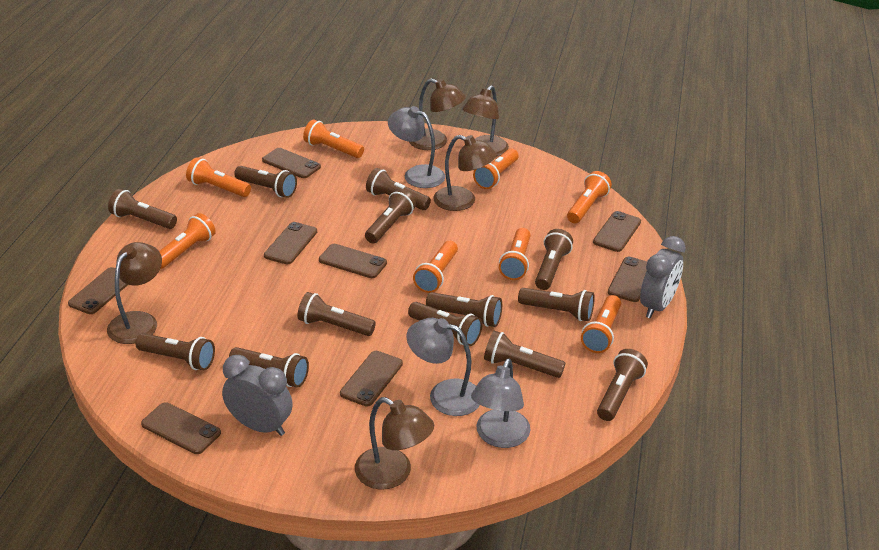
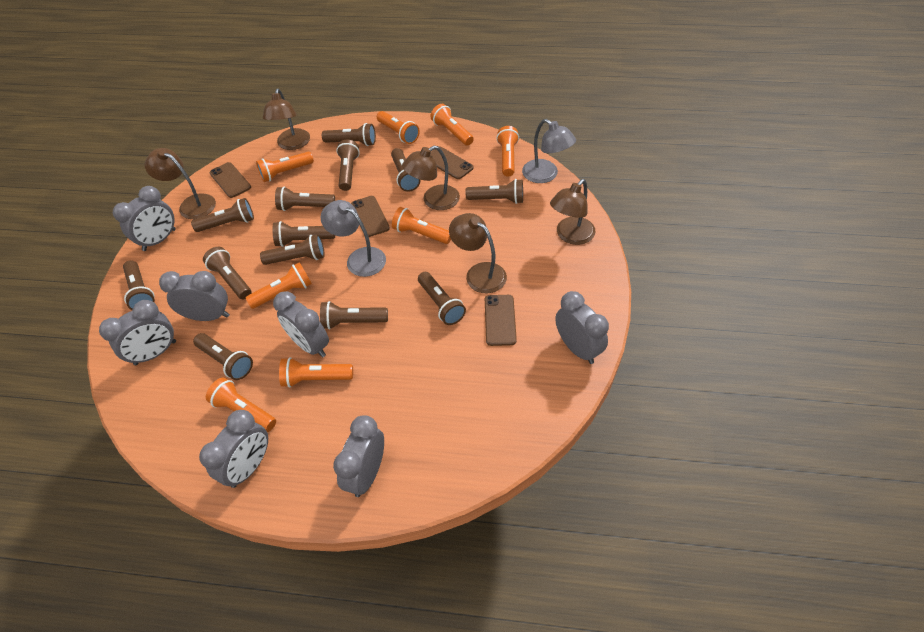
brown phone: [68,267,128,314] [141,402,221,454] [262,148,321,178] [264,222,317,264] [319,244,387,278] [340,351,403,407] [593,211,641,252] [608,257,647,302] = 8 -> [210,162,251,198] [351,196,390,237] [430,146,474,179] [485,295,517,346] = 4
grey clock: [222,355,293,436] [640,236,686,318] = 2 -> [99,300,176,365] [113,186,176,251] [159,271,230,321] [199,410,268,488] [273,291,329,357] [333,415,384,497] [555,291,609,364] = 7
grey lamp: [388,106,445,188] [406,318,480,416] [471,358,530,448] = 3 -> [320,200,386,277] [522,119,576,183] = 2

